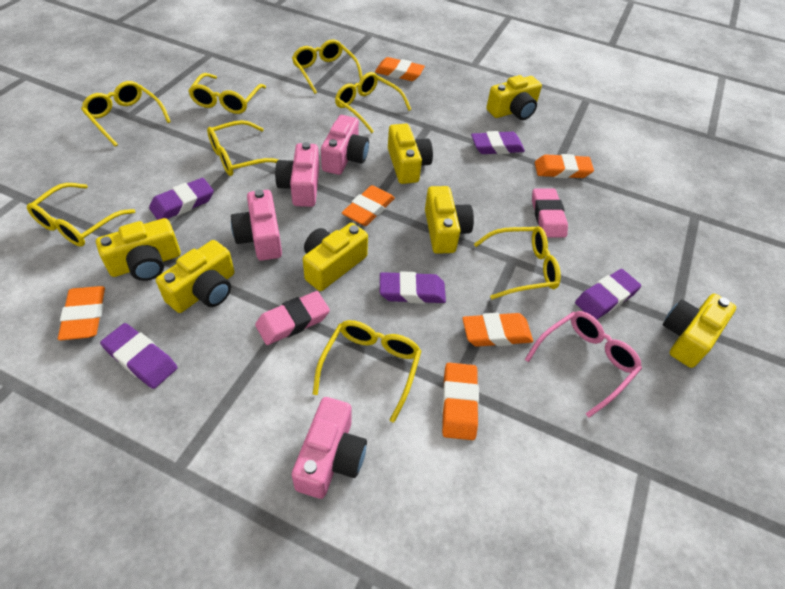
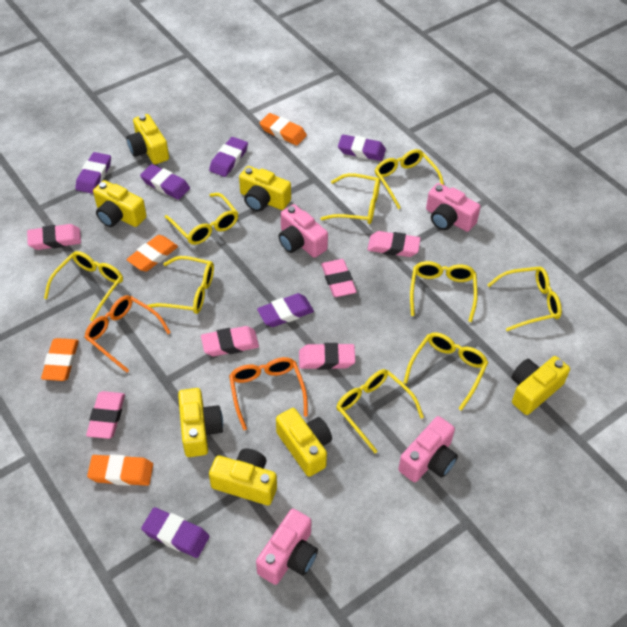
orange eraser: [58,286,105,340] [342,185,395,226] [375,57,425,81] [442,363,479,440] [462,313,533,347] [535,154,594,178] = 6 -> [41,338,79,381] [87,454,153,486] [126,235,178,272] [260,113,307,146] = 4
orange glasses: none = 0 -> [85,295,171,373] [229,357,308,430] = 2
pink eraser: [255,291,330,345] [532,189,568,238] = 2 -> [27,224,81,250] [86,391,125,439] [201,326,259,356] [299,343,355,370] [321,259,357,297] [367,231,421,257] = 6
pink glasses: [525,311,642,418] = 1 -> none = 0
purple eraser: [100,323,177,389] [149,178,214,220] [380,271,446,304] [471,131,525,154] [575,269,641,319] = 5 -> [75,152,111,194] [140,164,190,200] [141,507,210,558] [209,137,248,177] [257,293,314,327] [338,135,386,161] = 6
yellow glasses: [27,183,135,247] [81,81,171,147] [188,73,266,114] [207,120,278,176] [292,39,363,94] [313,320,421,423] [335,72,411,133] [474,226,561,299] = 8 -> [44,251,123,321] [147,256,214,314] [165,193,238,245] [320,173,380,224] [336,369,424,453] [375,149,444,209] [403,332,488,411] [410,261,478,322] [487,267,562,331] = 9

